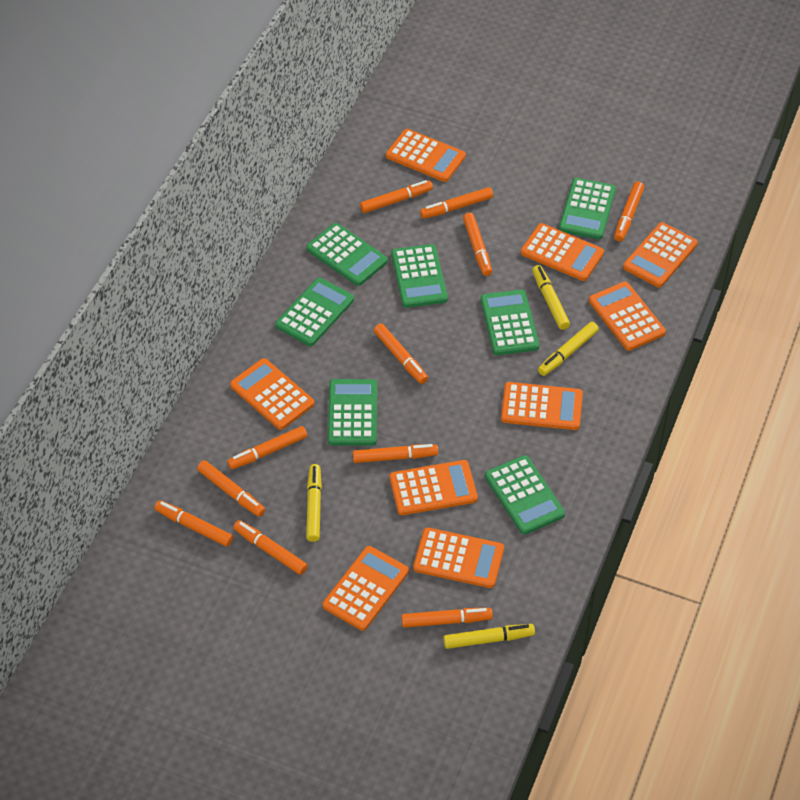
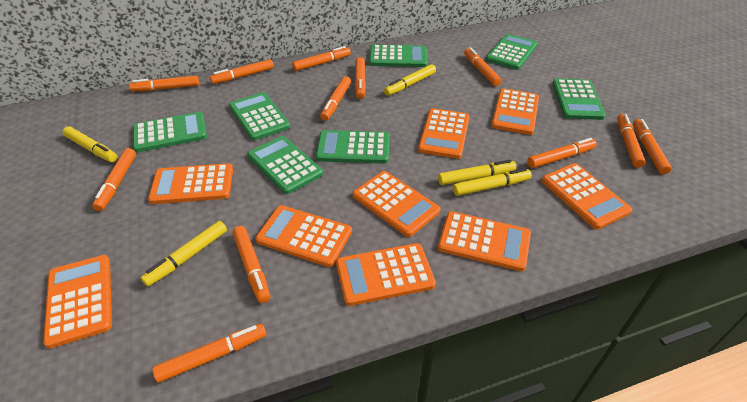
orange marker: [154,500,233,547] [197,460,265,517] [227,426,307,470] [233,520,308,575] [353,444,438,463] [360,180,433,213] [374,324,428,384] [401,608,493,628] [420,187,493,219] [463,213,492,276] [614,181,644,242] = 11 -> [92,148,136,211] [129,76,199,91] [153,324,266,383] [210,59,274,84] [233,226,270,303] [292,46,351,71] [320,76,351,121] [355,57,366,99] [464,47,502,86] [527,138,597,168] [617,114,646,168] [633,119,672,175] = 12
yellow marker: [306,464,322,542] [443,624,535,649] [532,265,570,330] [538,322,599,376] = 4 -> [62,127,118,162] [141,221,227,286] [384,64,436,96] [438,160,516,185] [453,168,532,196] = 5

